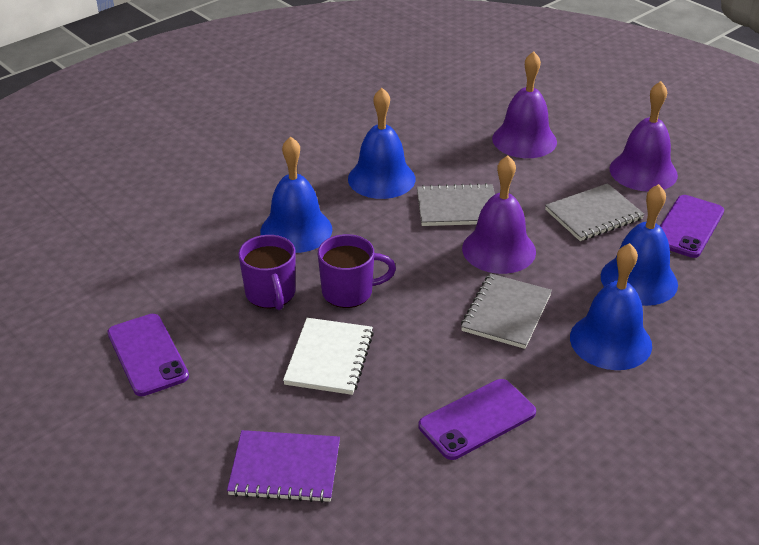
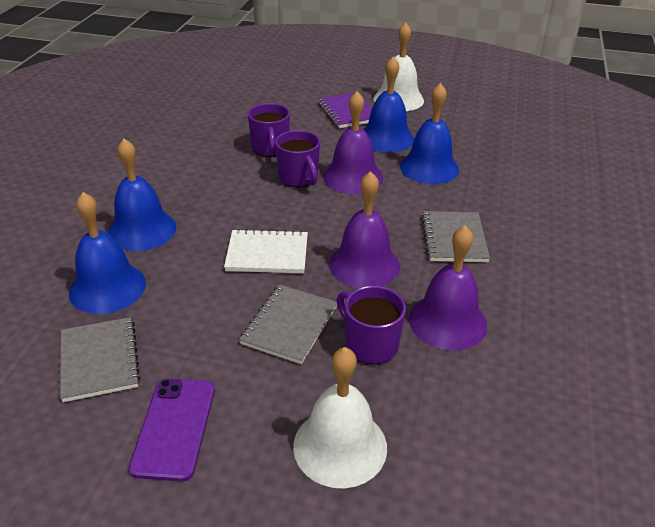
purple mug: [238,235,296,310] [318,234,396,308] = 2 -> [248,103,290,157] [275,130,320,187] [336,286,406,365] = 3
purple phone: [107,314,189,396] [418,379,536,460] [660,195,724,258] = 3 -> [129,378,215,482] = 1
white bell: none = 0 -> [293,347,387,488] [374,22,424,111] = 2

